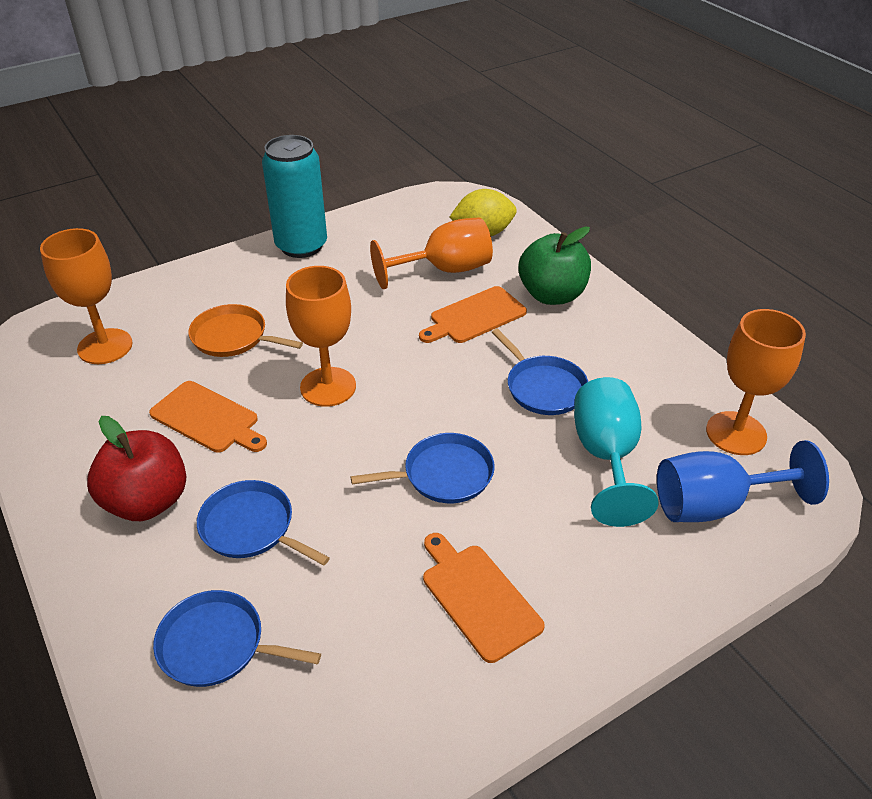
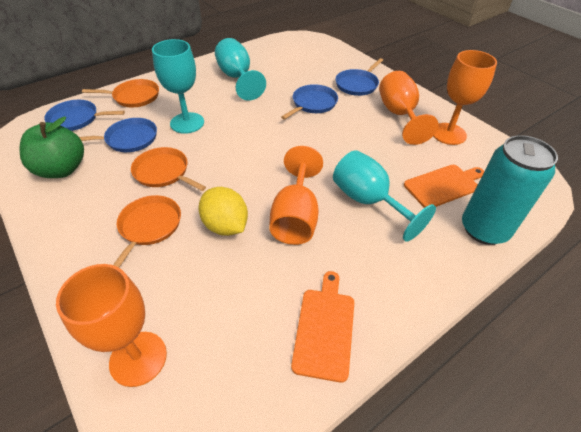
blue goblet: [657,440,829,522] = 1 -> none = 0
orange cutting board: [149,381,267,453] [419,286,527,343] [423,533,545,663] = 3 -> [291,271,354,383] [404,165,484,208] = 2
orange pan: [189,304,303,357] = 1 -> [82,79,159,107] [113,195,181,267] [131,147,206,191] = 3
red apple: [87,416,186,521] = 1 -> none = 0
turquoise goblet: [574,377,659,527] = 1 -> [152,39,204,134] [215,38,266,101] [333,150,436,242] = 3

